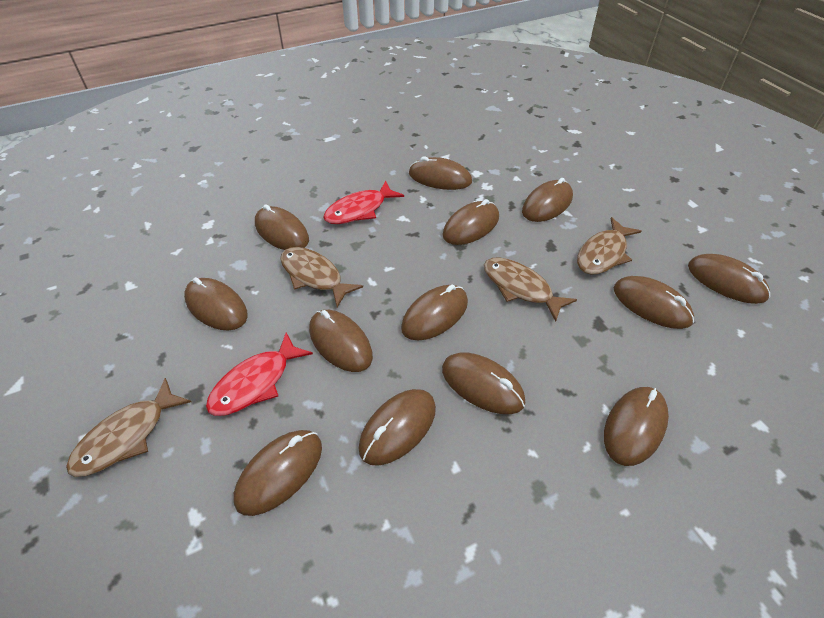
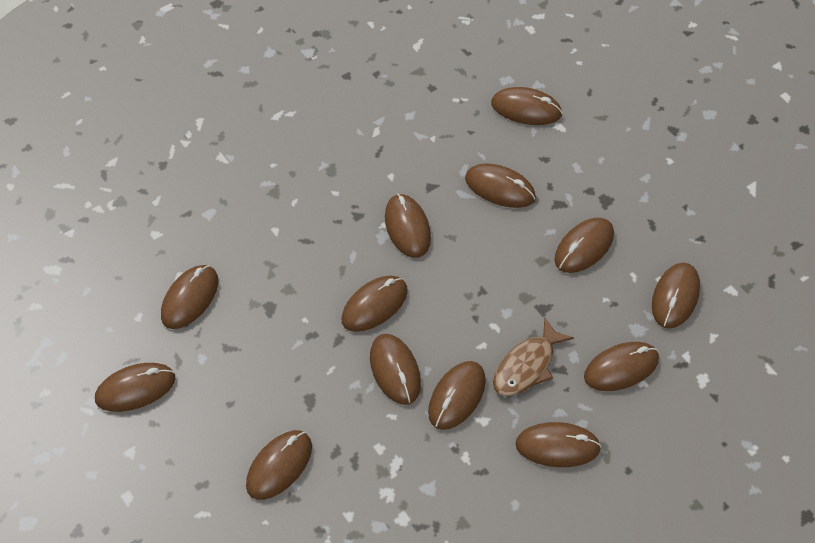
brown fish: [66,378,191,477] [280,247,363,307] [484,257,577,321] [577,217,642,275] = 4 -> [493,318,574,396] = 1
red fish: [206,332,313,416] [323,181,404,224] = 2 -> none = 0

